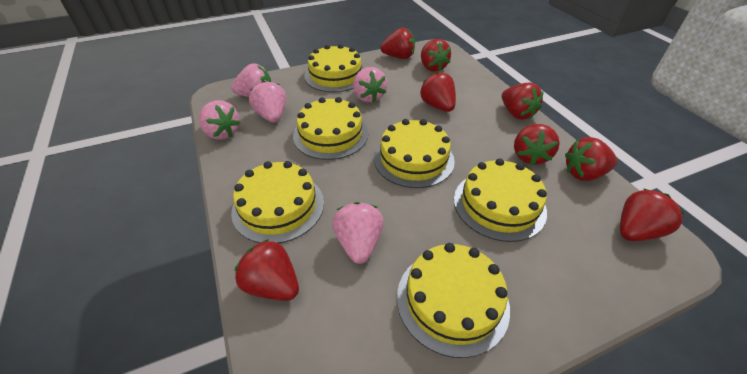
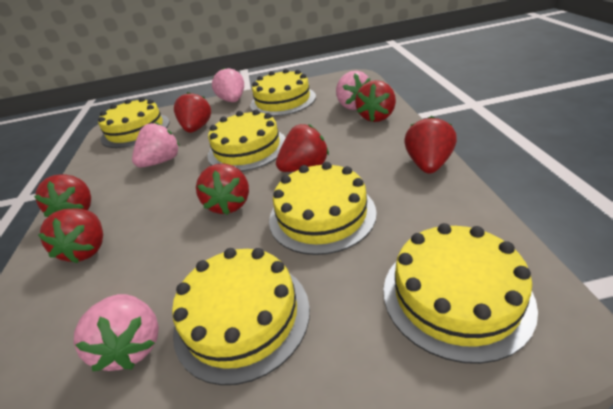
pink strawberry: [199,100,241,140] [231,63,271,97] [249,81,286,122] [332,202,384,264] [353,67,387,102] = 5 -> [73,294,159,371] [132,122,180,167] [212,68,244,102] [336,71,371,110] = 4
red strawberry: [235,239,299,301] [380,28,415,59] [420,72,456,112] [421,39,451,72] [502,82,543,120] [514,124,560,165] [565,137,618,181] [620,189,684,241] = 8 -> [34,174,91,217] [38,208,103,263] [174,92,211,133] [196,164,249,215] [276,124,329,172] [355,80,396,122] [404,116,457,174] = 7

